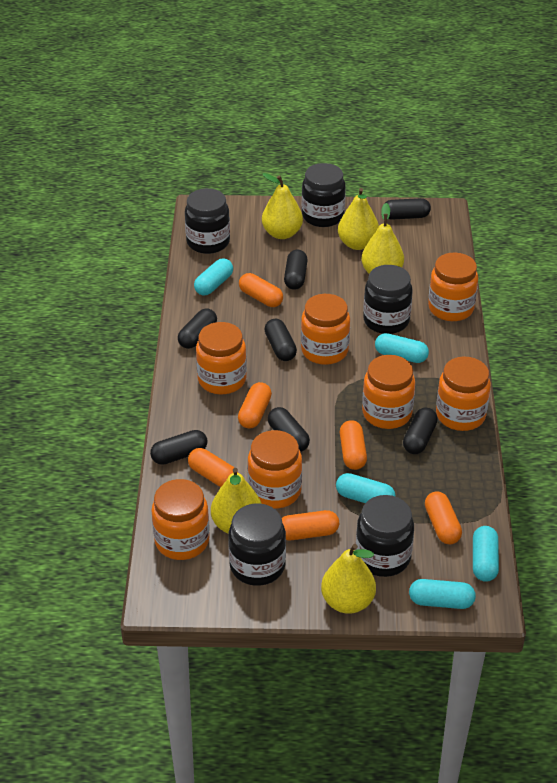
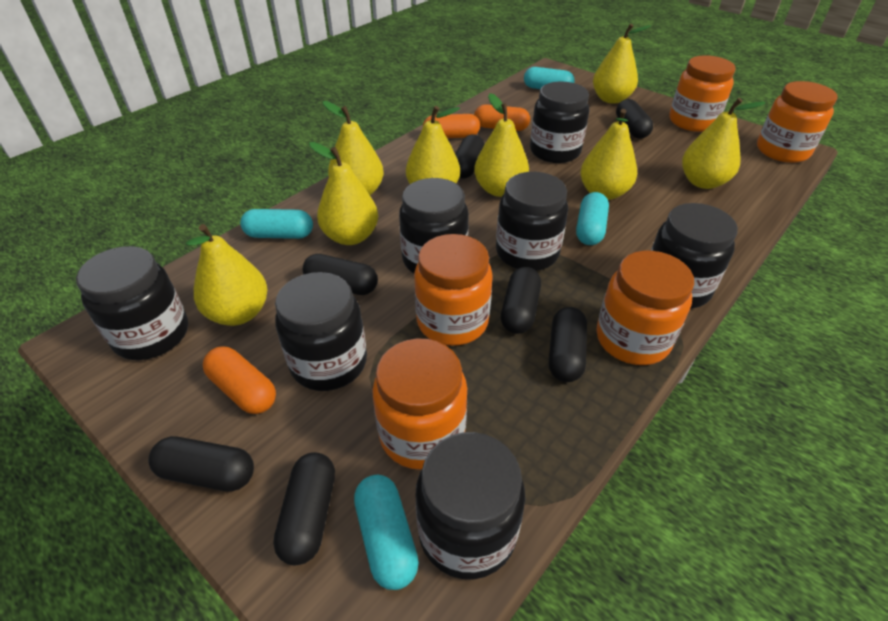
black jar: [185,188,230,254] [228,503,286,586] [302,163,346,227] [356,495,414,577] [363,265,413,334] = 5 -> [76,246,188,360] [275,272,367,391] [399,178,469,273] [415,432,525,580] [496,172,568,271] [530,82,589,163] [651,203,738,308] = 7
orange capsule: [188,448,238,487] [238,382,272,428] [239,273,283,307] [282,510,339,540] [340,420,367,470] [425,491,462,544] = 6 -> [203,346,276,414] [423,114,480,138] [474,104,530,131] = 3
orange jar: [151,479,210,560] [196,322,247,394] [248,430,302,509] [301,294,350,365] [362,355,415,429] [428,253,478,321] [436,356,491,431] = 7 -> [372,339,467,470] [414,234,493,346] [596,251,694,365] [669,55,736,132] [757,81,837,163] = 5
turquoise capsule: [194,258,233,295] [336,473,395,503] [375,333,429,363] [409,579,476,609] [473,526,499,582] = 5 -> [240,209,313,239] [354,475,419,590] [524,67,575,89] [576,192,609,245] = 4
yellow pear: [211,468,262,534] [262,173,303,239] [321,544,376,614] [338,188,379,250] [361,203,404,274] = 5 -> [186,224,268,326] [309,142,378,245] [323,101,384,195] [406,106,460,184] [474,93,529,197] [580,109,637,200] [593,24,651,104] [682,98,766,189] = 8

